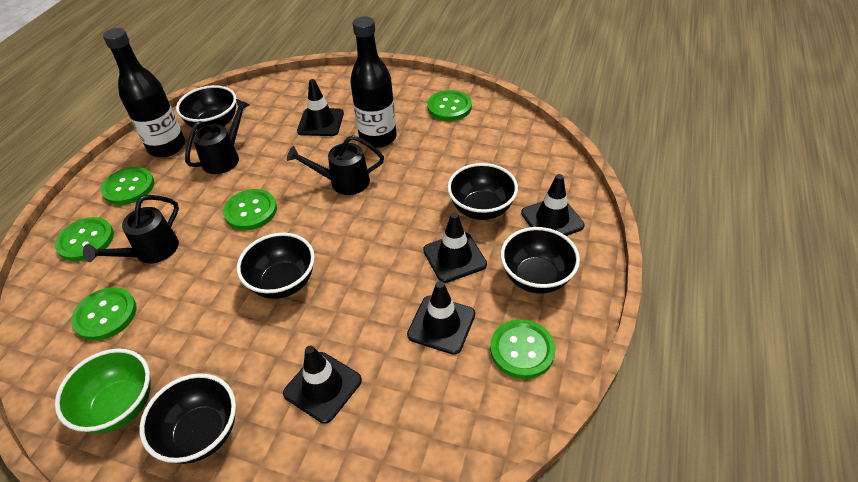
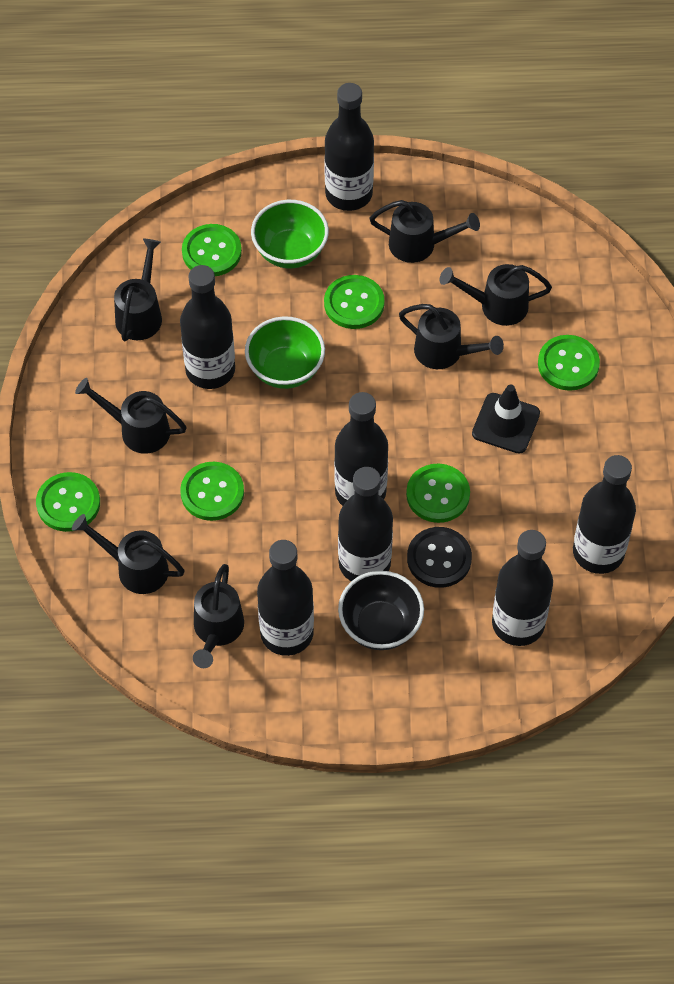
black bottle: [103,28,185,157] [350,16,397,148] = 2 -> [180,265,235,389] [257,540,314,656] [324,83,374,211] [334,392,388,506] [338,467,393,581] [492,530,553,646] [573,455,636,574] = 7
black bowl: [140,373,236,464] [176,85,237,130] [237,233,315,299] [447,163,518,220] [501,227,580,294] = 5 -> [338,571,424,650] = 1
black button: none = 0 -> [407,527,472,588] = 1
black traffic cone: [283,345,362,424] [297,79,344,136] [407,281,475,355] [423,213,487,283] [521,174,585,236] = 5 -> [472,384,540,454] = 1
black watering can: [83,195,179,263] [185,99,250,174] [287,135,384,195] = 3 -> [72,514,185,594] [75,378,187,454] [114,239,162,341] [193,564,244,668] [369,200,480,263] [399,304,504,369] [440,264,552,326] = 7
green bowl: [55,348,151,434] = 1 -> [245,316,325,389] [251,200,329,269] = 2

